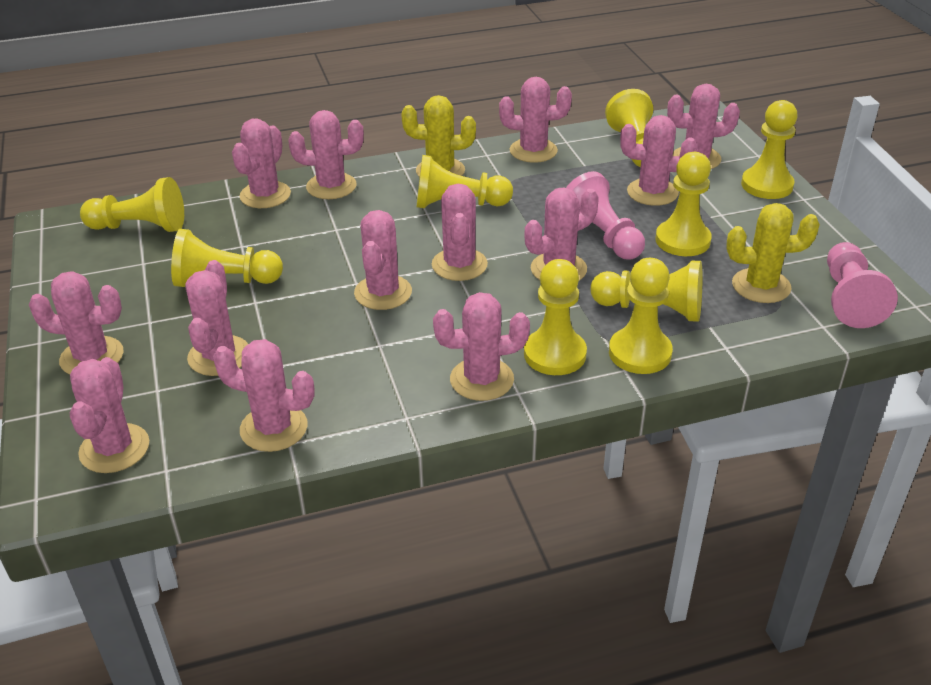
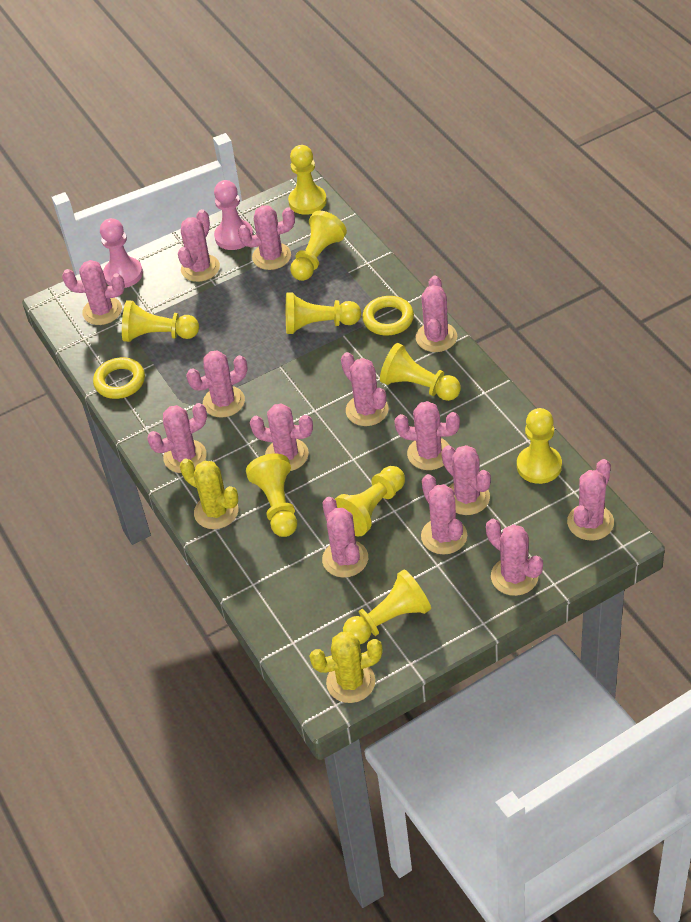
pink cactus: [29,271,124,374] [70,357,149,473] [186,260,248,376] [213,339,315,452] [232,119,291,208] [288,110,364,199] [354,210,412,310] [432,184,488,281] [433,292,530,401] [499,77,572,163] [525,187,599,281] [620,115,697,206] [667,84,740,169] = 13 -> [62,260,125,325] [147,403,207,473] [178,209,220,282] [186,350,247,418] [238,205,295,270] [250,403,313,471] [322,497,368,578] [341,352,389,426] [394,401,460,470] [416,276,457,352] [421,474,467,555] [441,445,491,515] [486,519,543,596] [567,459,614,541] = 14
yellow ring: none = 0 -> [93,357,145,399] [362,296,414,336] = 2

